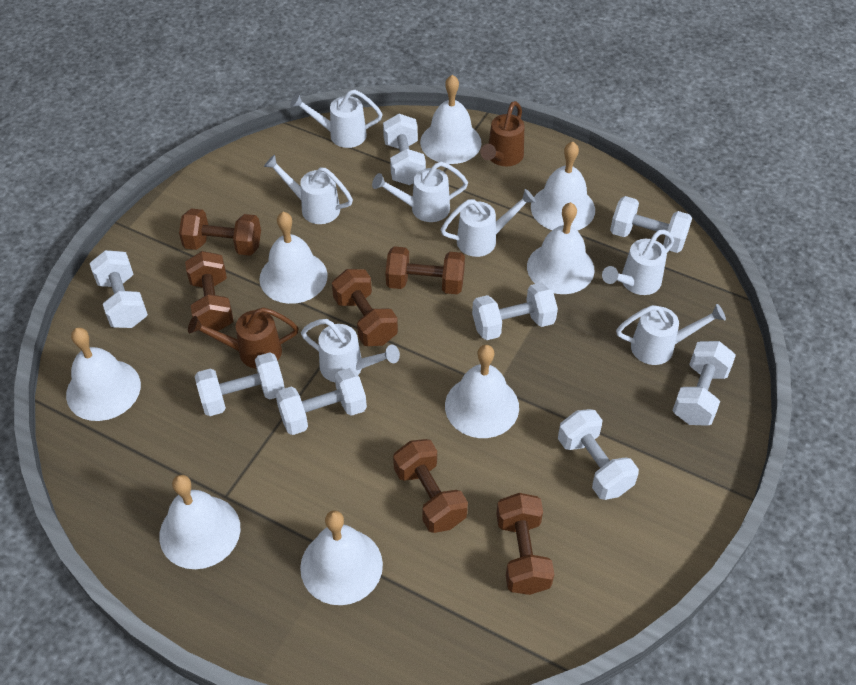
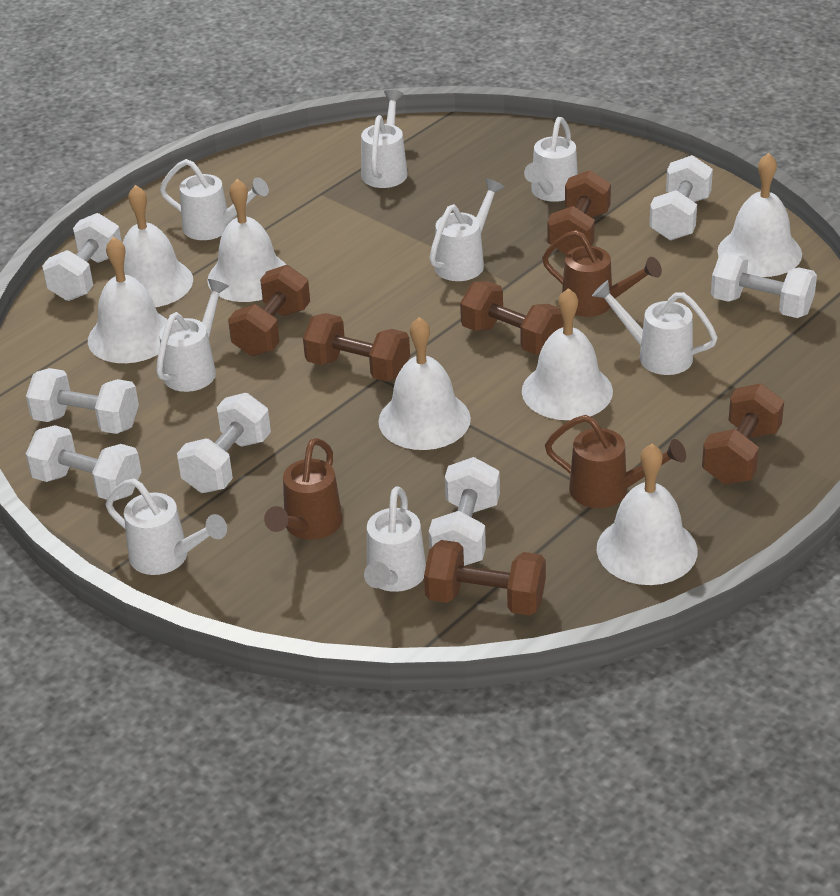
brown watering can: [188,307,299,369] [480,101,524,166] = 2 -> [264,438,343,540] [542,230,662,317] [545,415,686,508] = 3
white bell: [66,327,141,421] [159,475,240,569] [259,212,328,304] [300,510,383,605] [420,75,481,164] [445,345,519,438] [527,202,595,294] [531,142,595,231] = 8 -> [88,237,168,363] [114,185,193,307] [207,179,287,302] [378,317,471,450] [522,288,613,420] [597,444,697,585] [717,153,802,277] = 7
white dumbbell: [90,250,148,328] [195,352,285,416] [276,368,367,435] [383,114,426,185] [472,283,558,340] [558,409,639,500] [610,196,692,253] [672,341,736,426] = 8 -> [26,368,139,434] [26,425,141,501] [42,213,122,301] [177,393,271,493] [429,457,500,566] [649,155,713,241] [711,252,817,318] = 7
white watering can: [264,155,353,224] [290,90,382,148] [301,319,400,382] [372,162,468,222] [441,189,536,257] [602,230,674,295] [616,304,726,365] = 7 -> [105,479,227,575] [156,279,229,392] [160,159,269,240] [361,90,408,188] [364,486,426,592] [429,178,504,281] [524,117,578,202] [592,280,718,375] = 8

